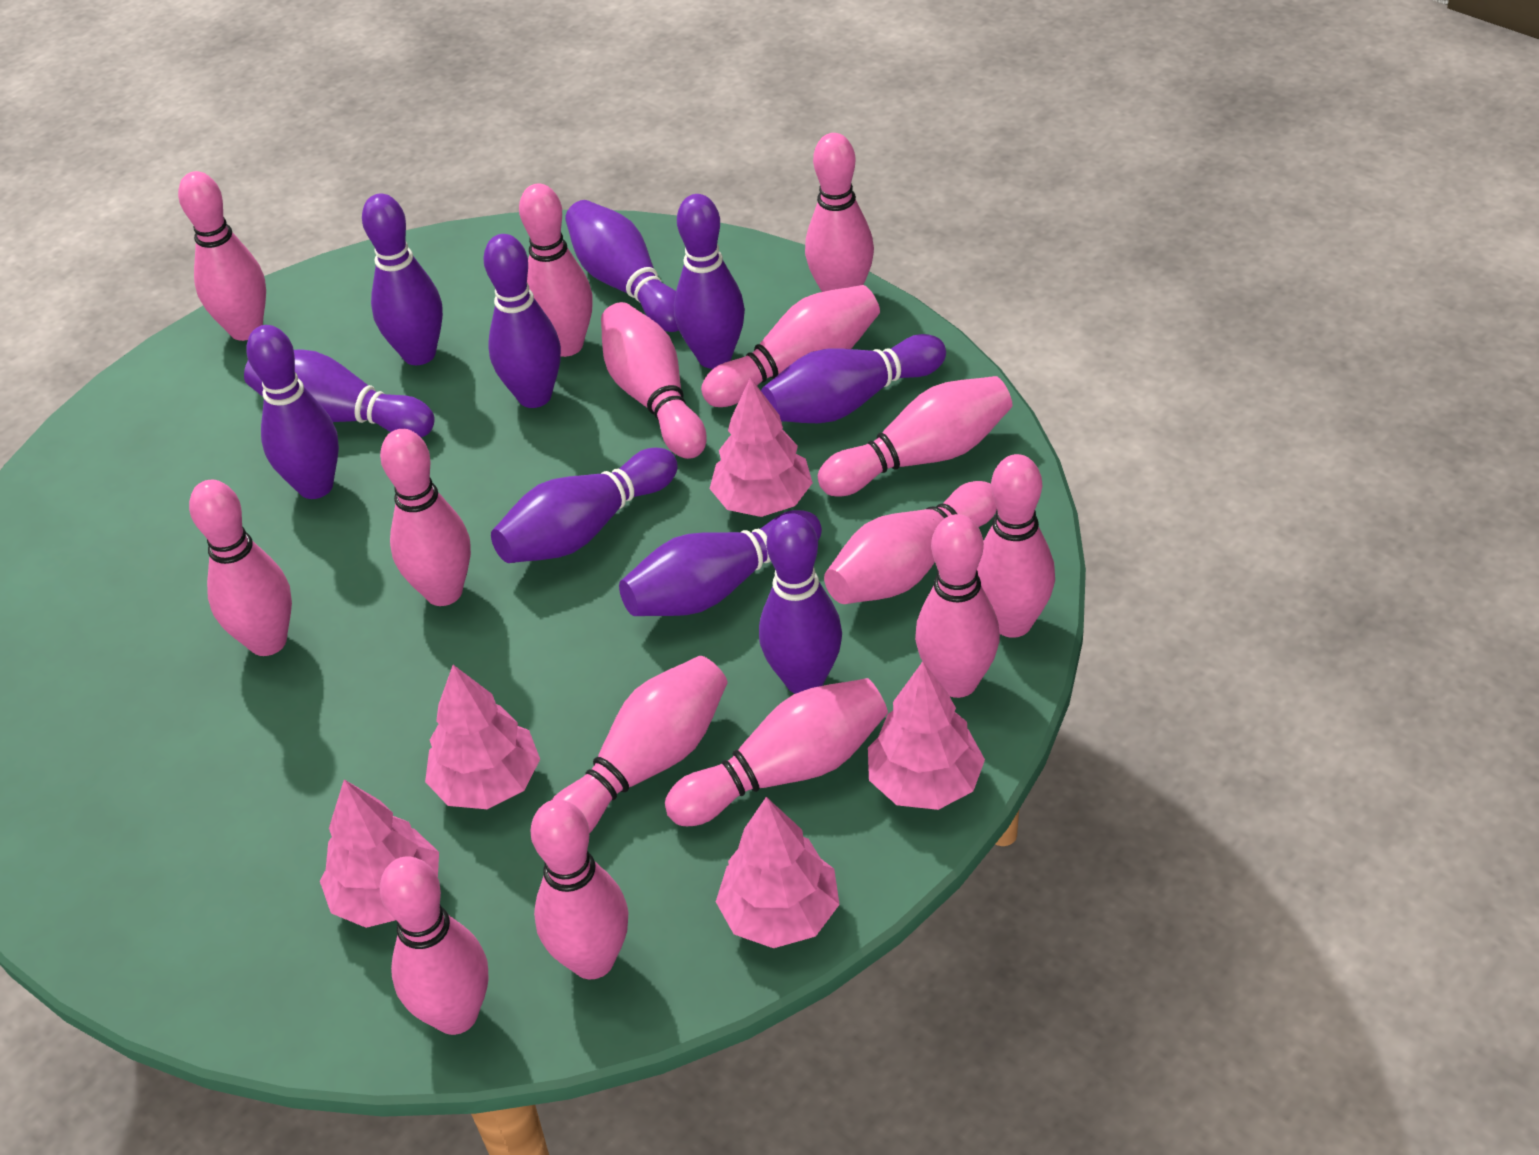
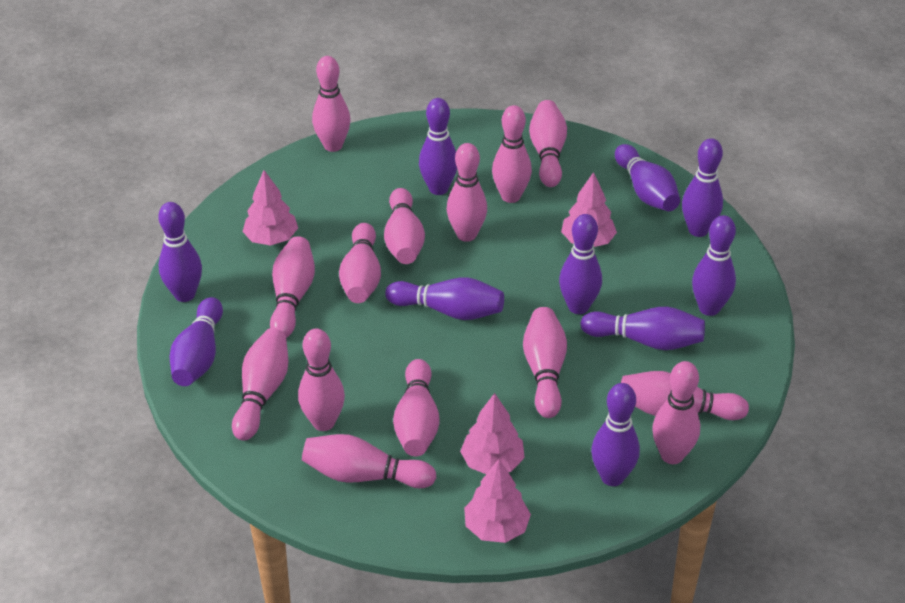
pink bowling pin: [178,171,266,341] [189,480,292,656] [380,429,471,606] [380,857,488,1035] [519,183,593,357] [531,799,628,979] [552,656,727,833] [601,302,707,459] [665,678,888,826] [701,285,880,407] [805,133,874,292] [818,376,1012,496] [824,481,997,604] [915,514,1000,698] [977,454,1055,638] = 15 -> [232,328,288,441] [270,236,315,338] [298,328,345,431] [302,434,436,488] [312,56,351,152] [339,223,381,303] [384,188,425,264] [393,359,440,456] [447,143,487,242] [492,105,532,203] [523,307,567,418] [529,100,567,187] [621,371,749,420] [652,361,700,464] = 14
pink tree: [320,779,439,928] [425,665,540,809] [710,378,813,517] [716,797,840,948] [868,662,985,810] = 5 -> [243,170,298,246] [460,393,525,474] [464,459,531,543] [561,172,617,247] = 4

